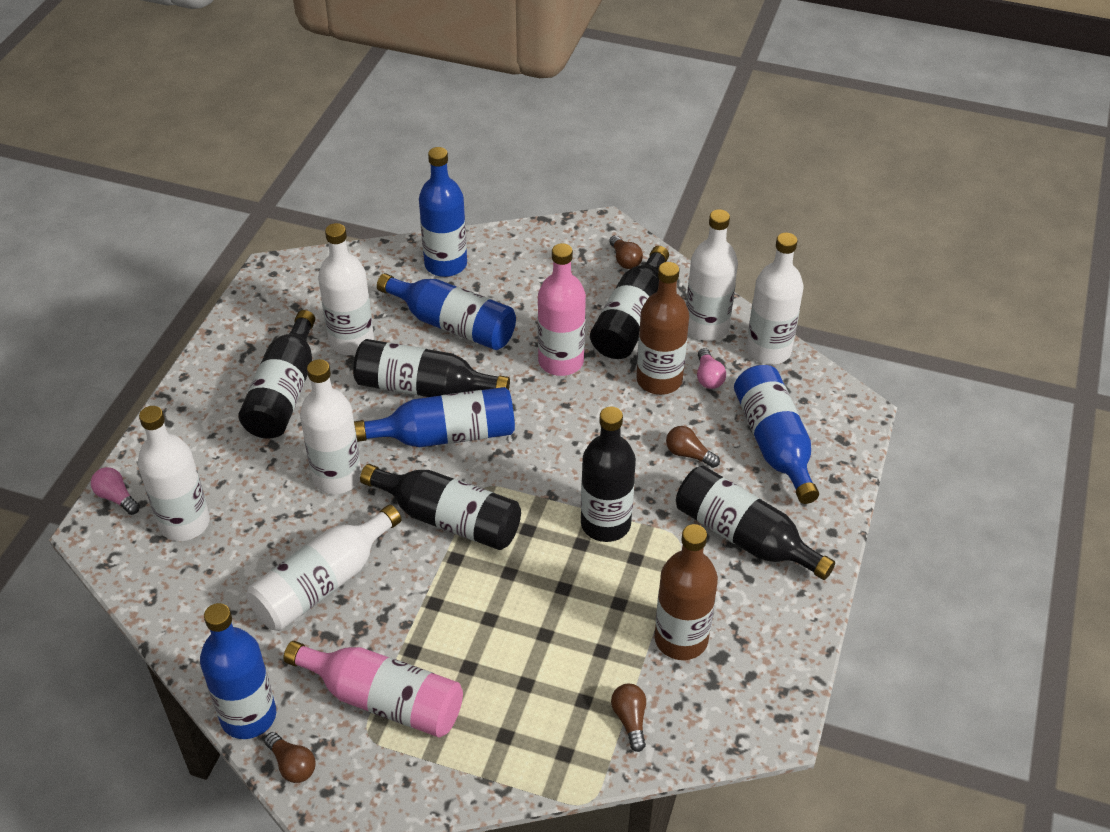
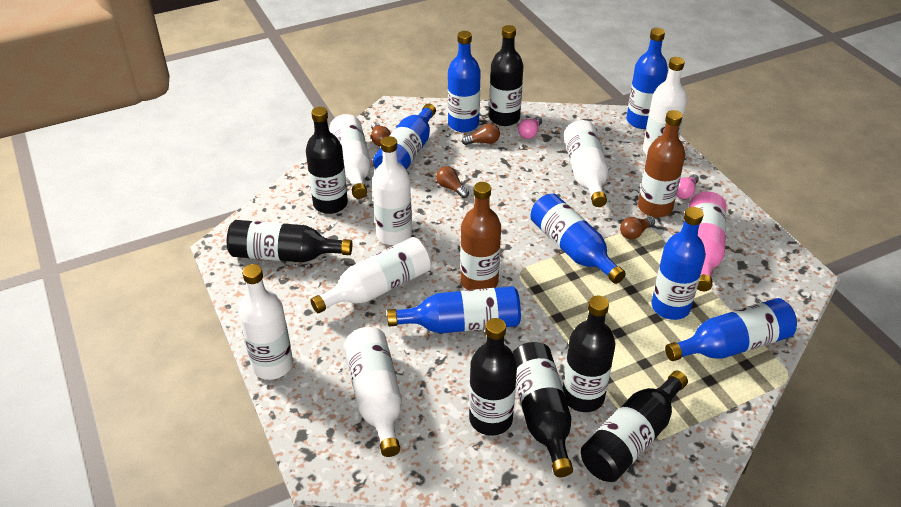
black bottle: [238,310,315,438] [353,339,510,397] [360,464,521,550] [581,407,636,542] [590,246,669,359] [676,466,835,580] = 6 -> [227,220,352,263] [306,107,348,214] [469,318,517,436] [489,25,524,126] [512,342,573,477] [563,296,615,412] [581,371,688,482] = 7
blue bottle: [200,603,276,739] [354,387,515,447] [377,273,516,350] [419,147,467,277] [734,365,819,504] = 5 -> [373,104,436,170] [387,286,521,333] [448,31,481,132] [530,193,626,284] [626,28,668,129] [651,207,706,320] [665,298,797,361] = 7
pink bottle: [283,641,463,737] [538,243,586,376] = 2 -> [689,192,726,291] = 1
white bottle: [138,406,210,541] [247,505,402,631] [300,359,361,494] [318,223,374,355] [686,209,738,341] [746,233,804,365] = 6 -> [238,264,293,380] [310,237,431,313] [329,114,371,199] [345,327,402,457] [372,136,412,245] [564,120,608,207] [643,57,687,155] = 7

